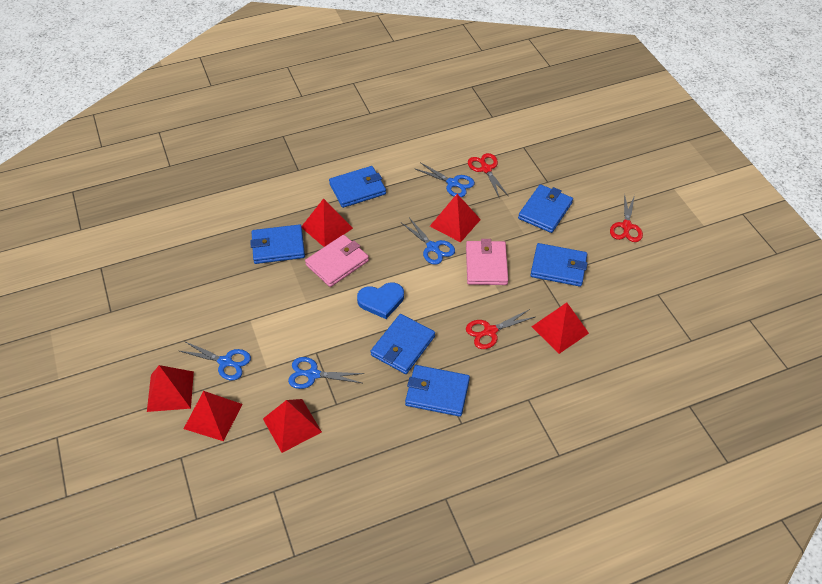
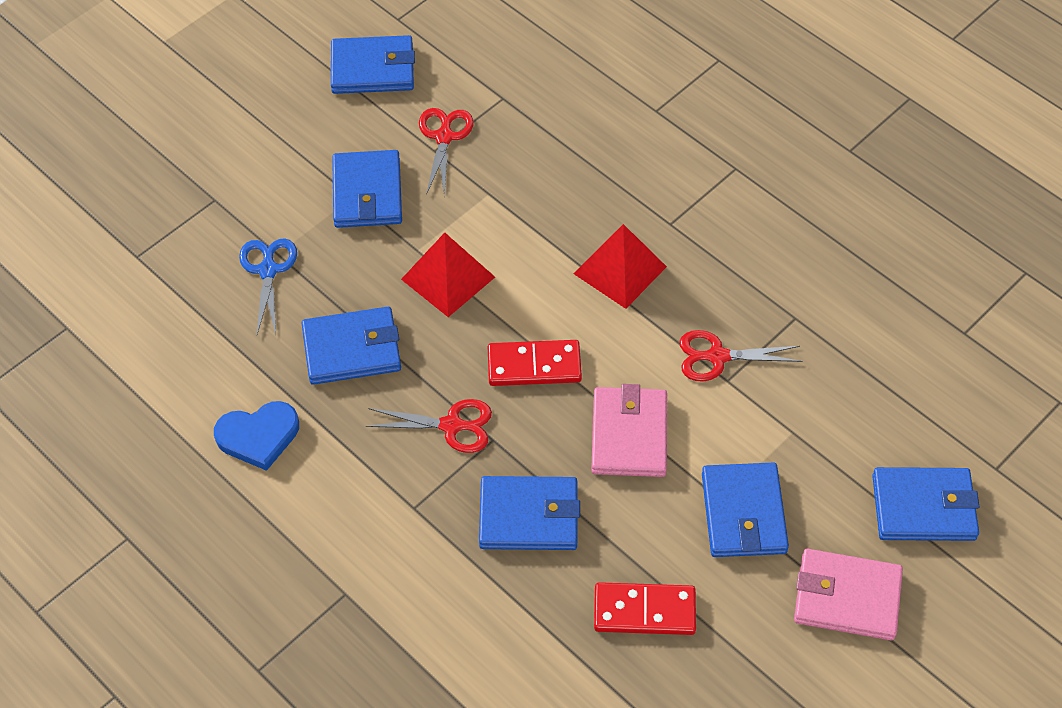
blue scissors: [180,341,251,380] [288,357,365,389] [402,218,455,265] [416,162,475,197] = 4 -> [239,238,297,334] = 1
red domino: none = 0 -> [488,340,582,386] [594,582,696,635] = 2
red pyramid: [147,365,194,412] [184,391,243,441] [263,399,322,453] [302,198,353,247] [430,194,481,242] [531,303,589,354] = 6 -> [401,233,495,317] [574,224,667,309] = 2

